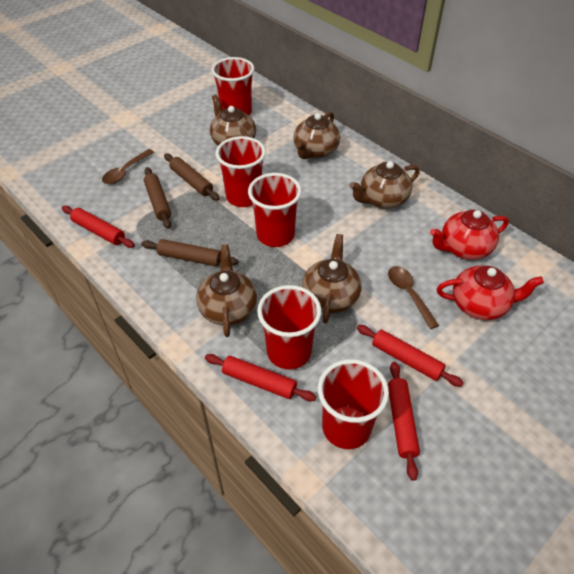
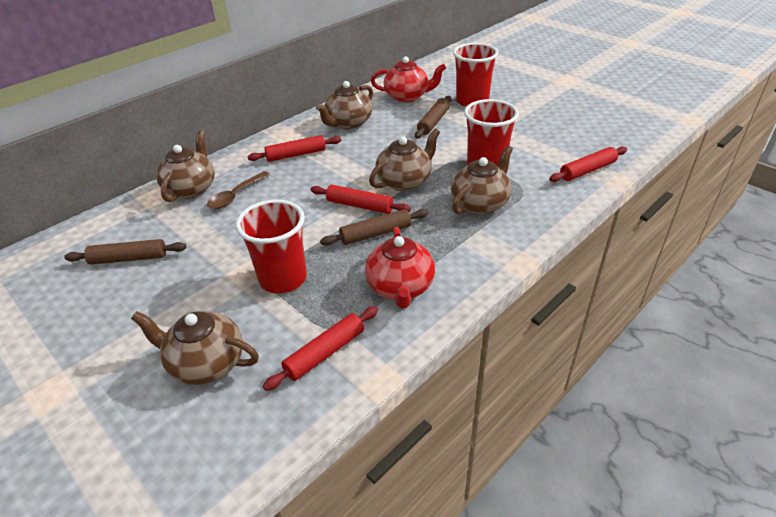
brown spoon: [102,149,154,184] [388,266,439,329] = 2 -> [207,171,270,209] = 1
red cup: [211,57,255,115] [216,136,266,207] [248,173,302,247] [257,285,322,369] [318,359,389,449] = 5 -> [236,199,307,293] [453,43,498,107] [464,99,519,166] = 3

